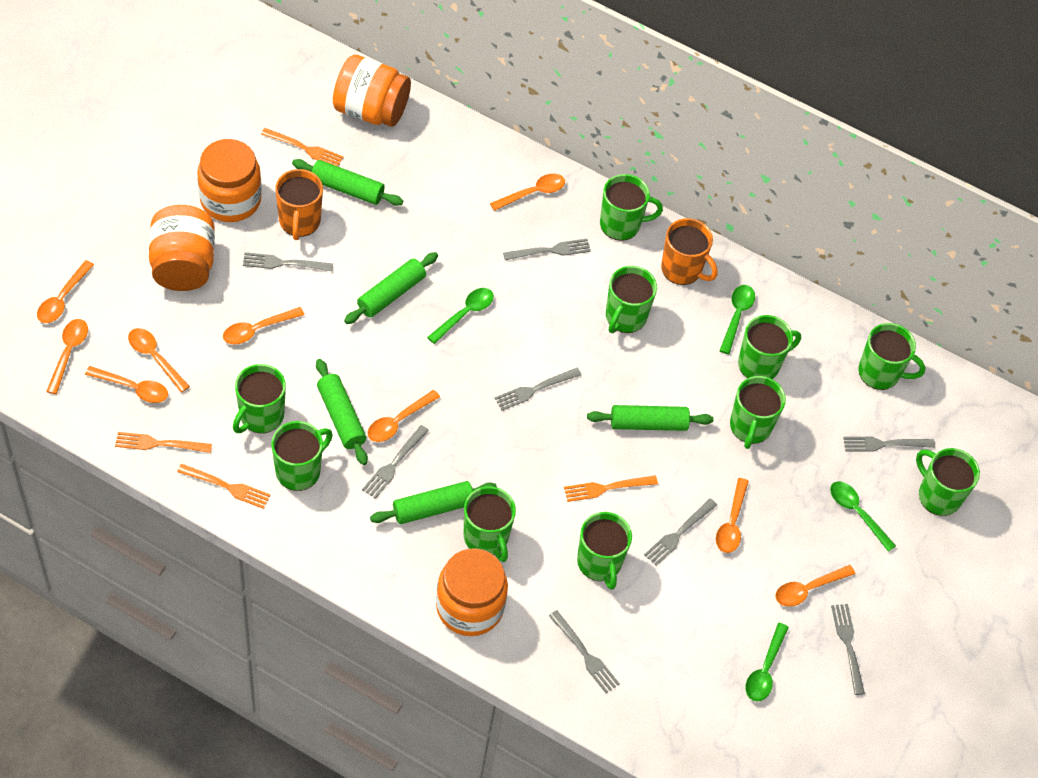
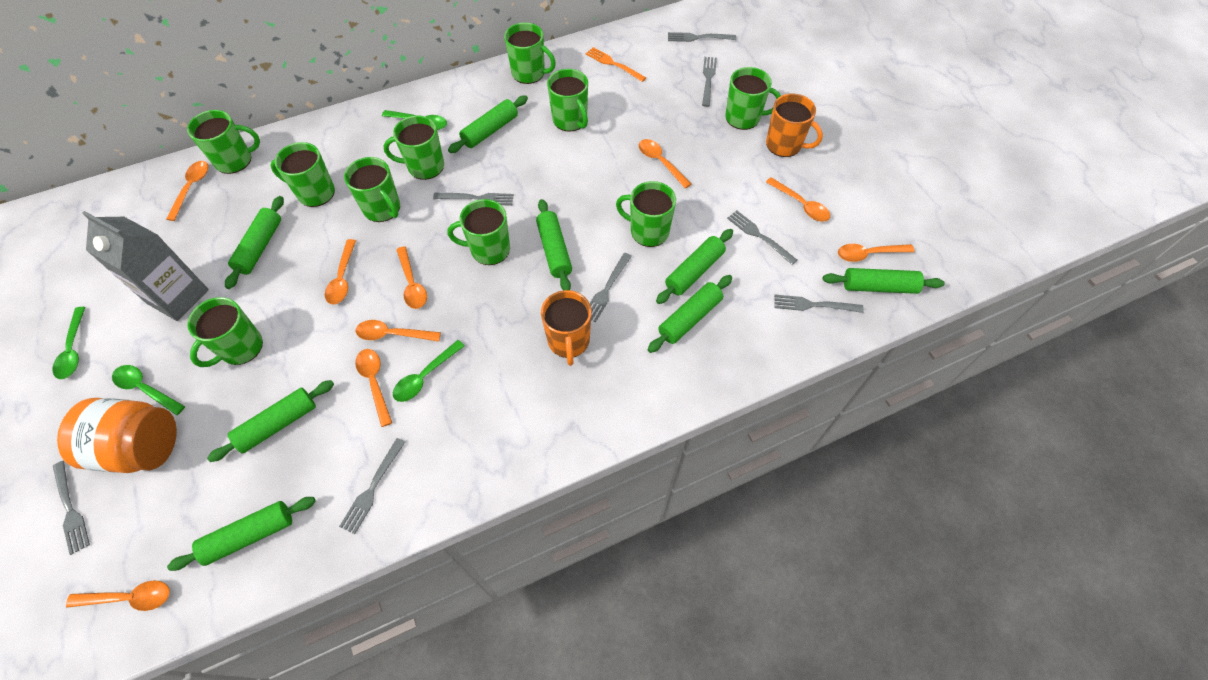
green rolling pin: [292,159,403,206] [316,359,368,465] [344,252,438,324] [370,481,497,524] [587,405,713,431] = 5 -> [167,497,316,571] [207,380,334,462] [225,196,284,289] [448,95,528,153] [536,199,572,290] [648,275,732,353] [656,229,733,304] [823,268,945,294] = 8
grey carton: none = 0 -> [82,211,209,321] = 1
orange fork: [115,432,212,453] [177,464,271,509] [261,128,344,166] [564,475,658,502] = 4 -> [586,47,646,82] = 1
orange jar: [149,205,215,291] [197,139,262,222] [333,55,411,127] [436,548,508,636] = 4 -> [57,398,177,473] = 1

